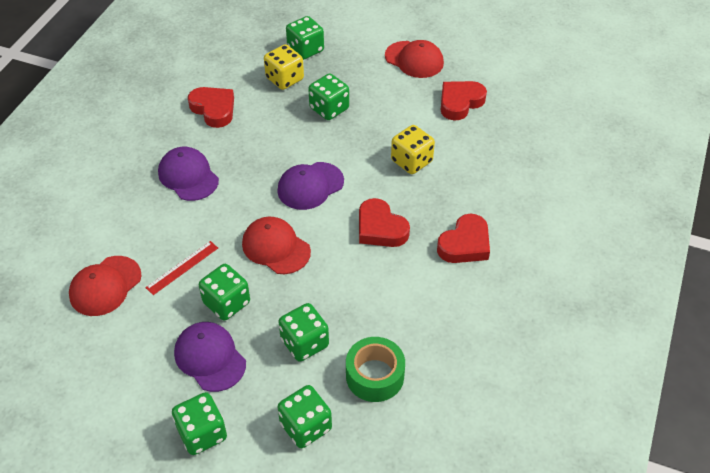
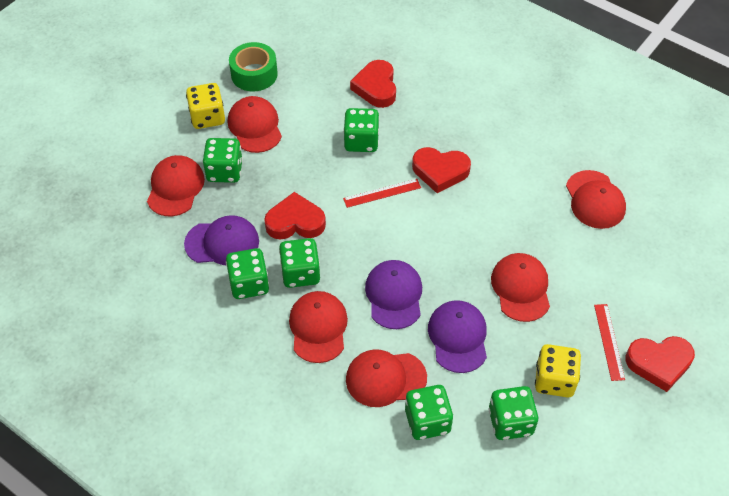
red cap: [69,256,142,316] [242,217,311,274] [385,40,444,78] = 3 -> [147,155,205,216] [228,96,282,153] [289,291,348,363] [346,349,427,407] [491,253,550,322] [566,170,626,229] = 6
red ruler: [145,241,218,295] = 1 -> [343,179,421,208] [594,304,625,381] = 2

